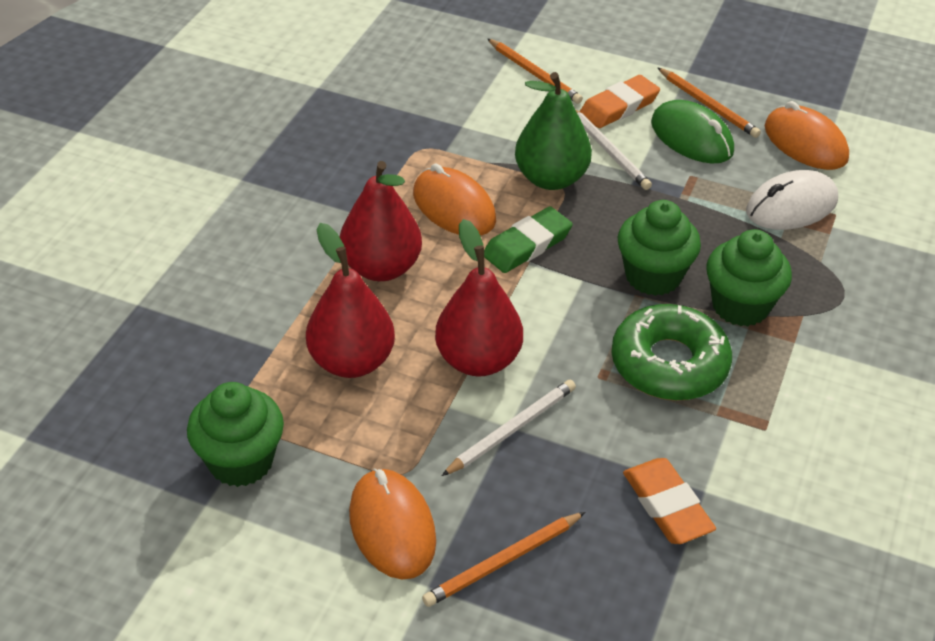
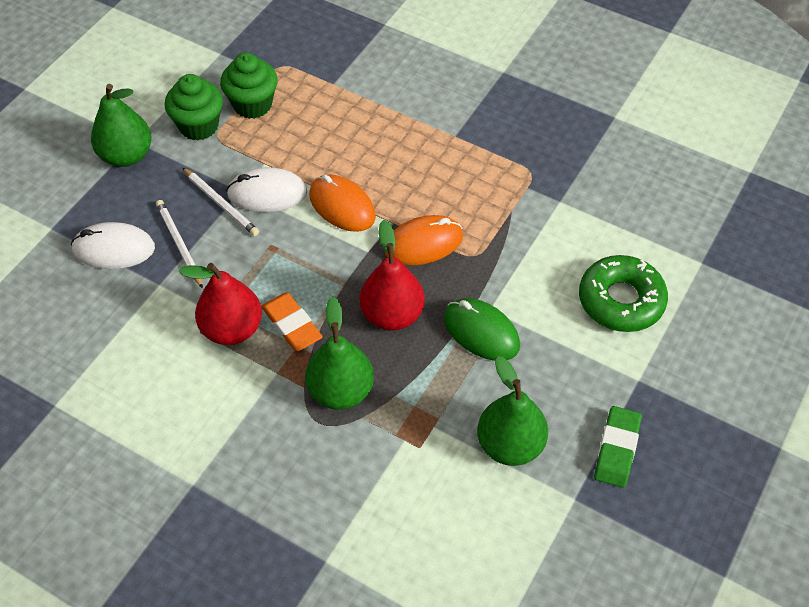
green cupcake: [187,382,284,487] [618,200,701,296] [706,229,792,326] = 3 -> [165,74,223,141] [220,53,278,119] = 2
green pear: [515,72,592,190] = 1 -> [91,84,151,167] [305,296,374,410] [477,356,548,466] = 3
orange eraser: [580,75,660,128] [623,458,716,544] = 2 -> [261,293,323,351] = 1
orange mouse: [349,468,436,580] [413,164,496,236] [764,101,849,170] = 3 -> [309,175,376,232] [384,215,463,265] = 2
orange pencil: [422,512,585,607] [487,38,583,104] [657,67,761,138] = 3 -> none = 0
red pear: [306,223,395,378] [340,161,422,281] [435,219,523,377] = 3 -> [179,263,262,345] [359,220,425,331] = 2
white mouse: [746,170,838,230] = 1 -> [71,222,155,269] [226,167,307,212] = 2

